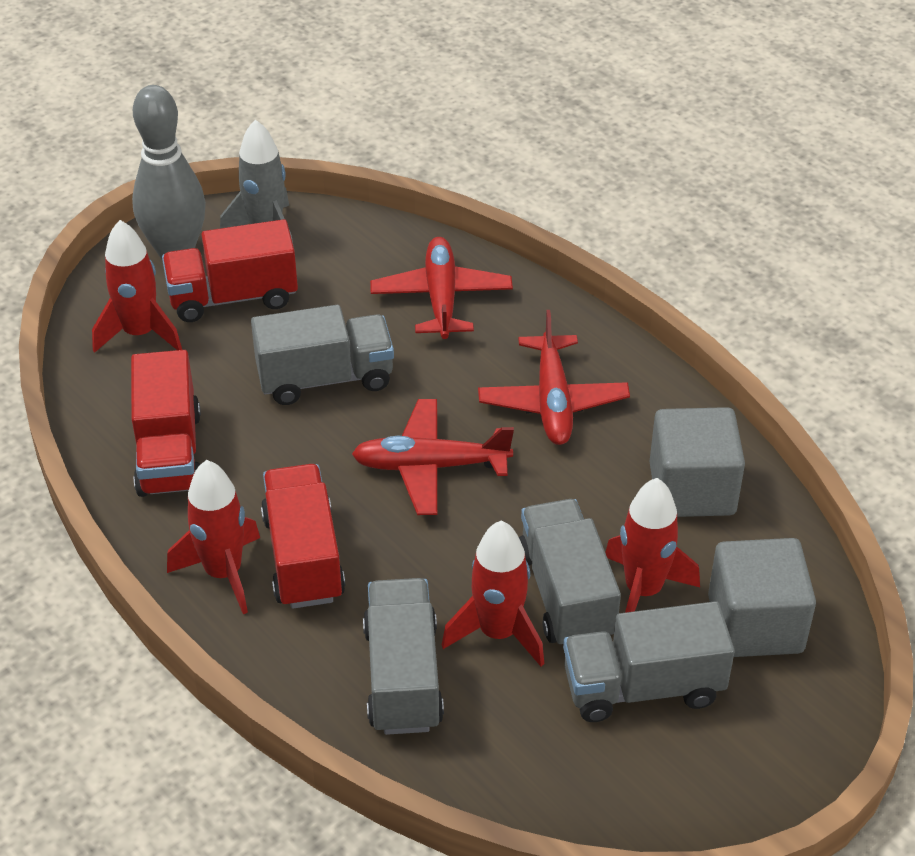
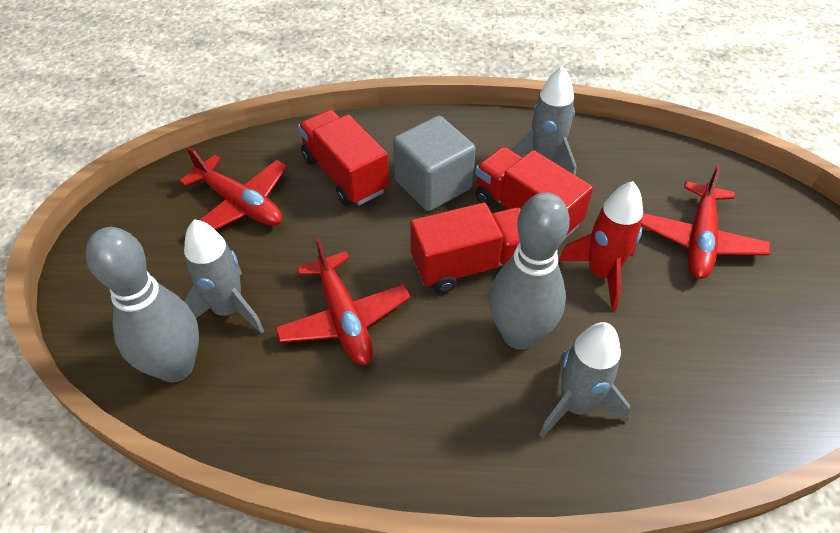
grey bowling pin: [132,85,206,259] = 1 -> [86,227,199,382] [489,192,570,350] = 2
grey cube: [649,407,745,517] [708,538,816,657] = 2 -> [393,116,476,211] = 1
grey rocket: [220,119,294,247] = 1 -> [184,219,264,334] [512,66,577,176] [539,322,630,438] = 3
grey truck: [251,305,394,405] [363,578,444,735] [519,499,621,644] [563,601,735,722] = 4 -> none = 0
red rocket: [92,220,182,353] [167,460,260,614] [442,520,544,667] [605,478,700,613] = 4 -> [558,181,643,311] = 1

